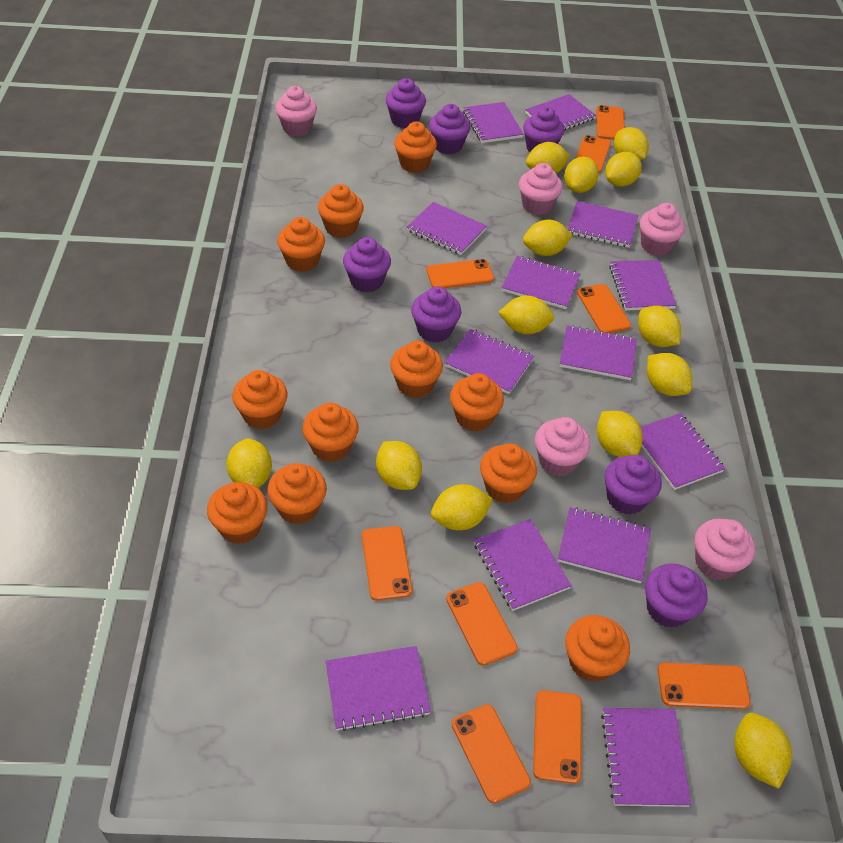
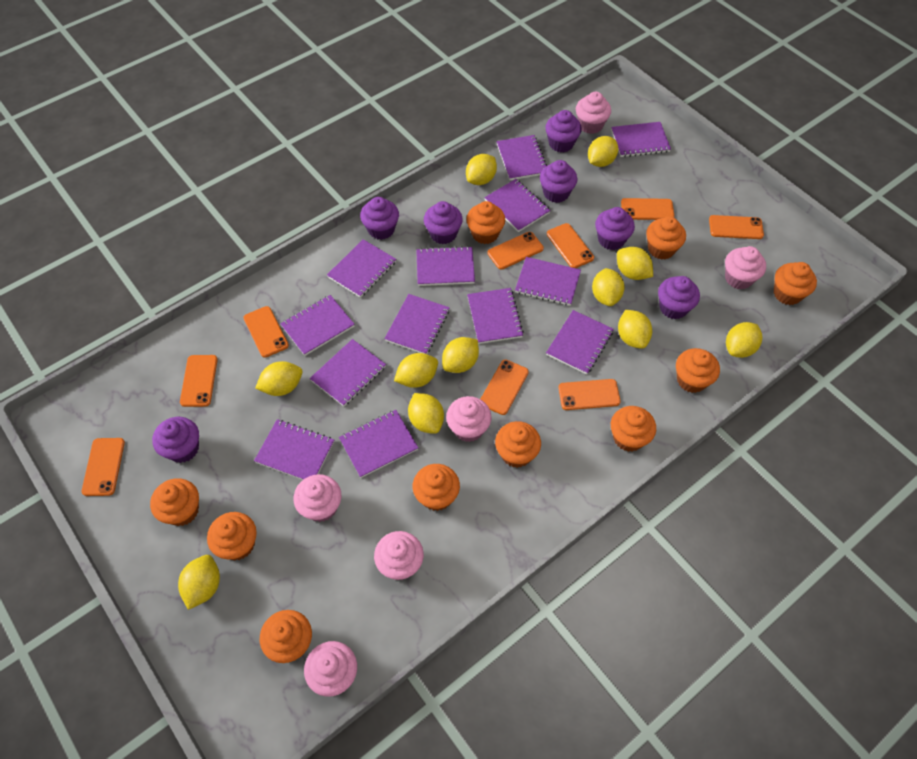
orange cupcake: [207,482,268,544] [232,370,288,429] [267,463,327,525] [277,217,325,272] [302,403,359,462] [318,184,364,238] [390,340,443,398] [394,121,437,173] [450,373,504,432] [480,443,537,503] [565,615,630,682] = 11 -> [150,478,199,526] [207,512,257,560] [260,610,312,663] [413,464,460,511] [466,201,505,244] [495,421,541,468] [611,406,656,452] [646,216,686,260] [676,348,720,393] [774,262,817,305] = 10
pink cupcake: [275,86,317,137] [519,163,563,215] [535,417,590,476] [640,203,685,256] [695,518,755,580] = 5 -> [294,474,341,522] [304,641,357,697] [374,531,424,580] [446,396,492,442] [576,92,611,134] [725,246,766,290] = 6
yellow lemon: [226,438,272,488] [376,441,422,490] [431,484,493,531] [499,296,554,334] [523,220,573,256] [526,142,570,173] [564,157,599,193] [597,411,643,457] [605,152,642,187] [614,127,649,160] [638,306,681,347] [647,353,692,396] [734,713,792,789] = 13 -> [178,555,220,610] [255,361,302,396] [394,353,438,388] [408,393,444,434] [442,337,479,373] [466,154,497,185] [588,136,618,167] [592,268,625,306] [617,247,653,280] [618,310,652,349] [726,322,763,358] = 11

